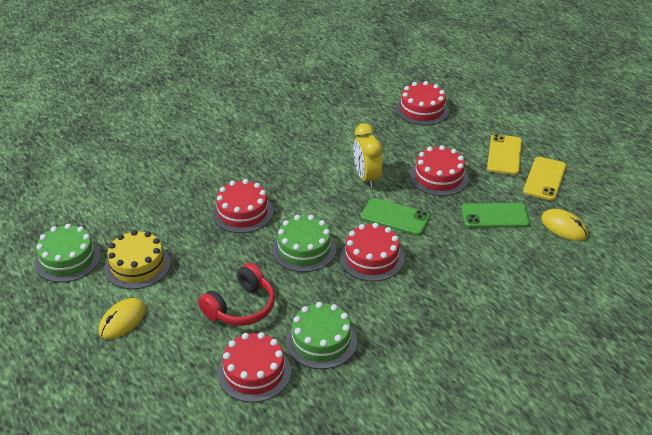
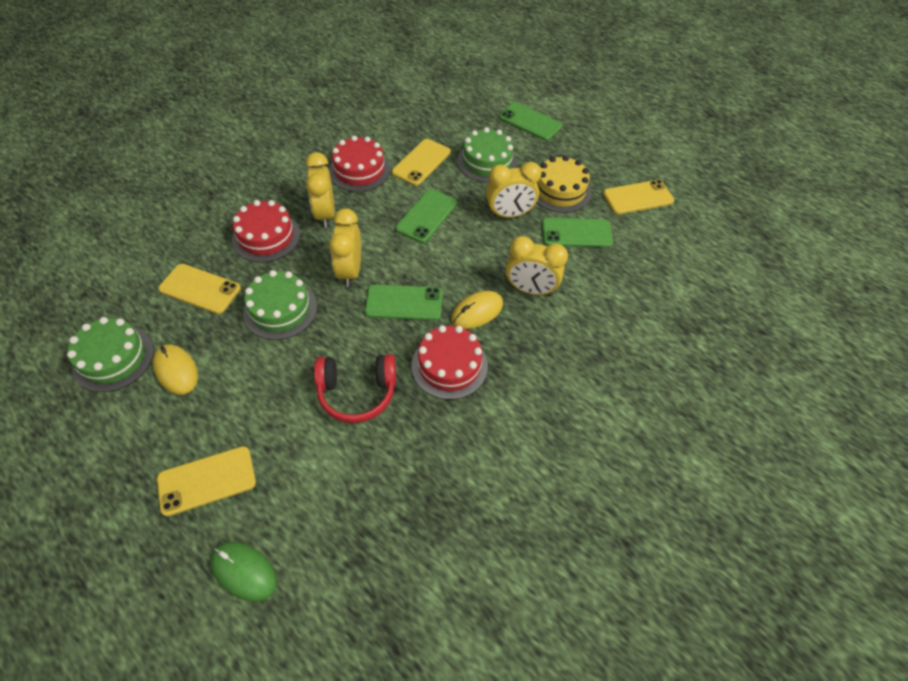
green mouse: none = 0 -> [210,542,277,601] = 1
green phone: [361,198,430,236] [461,203,530,228] = 2 -> [365,284,442,321] [396,189,457,243] [499,102,562,141] [542,218,613,248] = 4
red cake: [212,179,273,233] [218,332,291,403] [340,223,404,281] [396,81,449,126] [410,145,469,196] = 5 -> [232,200,300,262] [329,136,390,192] [411,325,488,400] = 3
yellow clock: [353,123,382,188] = 1 -> [306,152,335,228] [329,208,361,287] [486,162,542,218] [506,236,568,296] = 4
yellow phone: [487,134,522,175] [523,157,566,201] = 2 -> [157,446,256,516] [158,264,241,314] [392,139,451,186] [603,180,674,215] = 4

